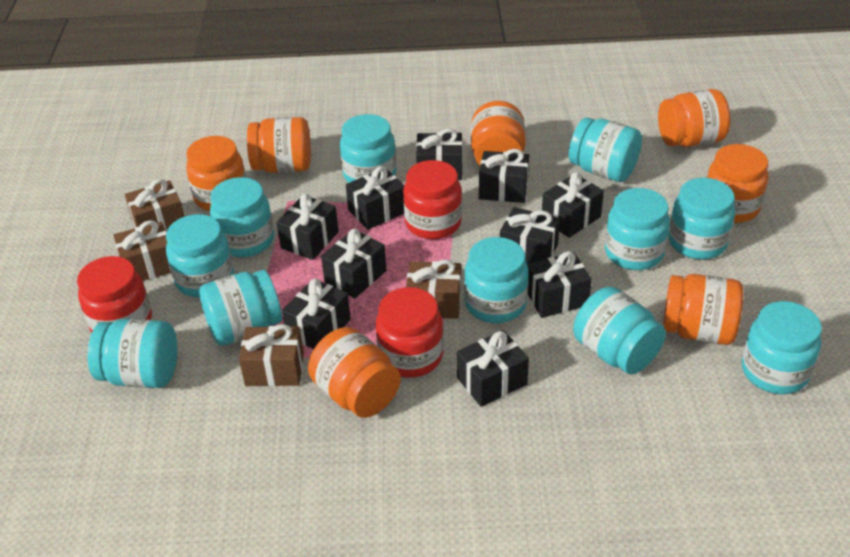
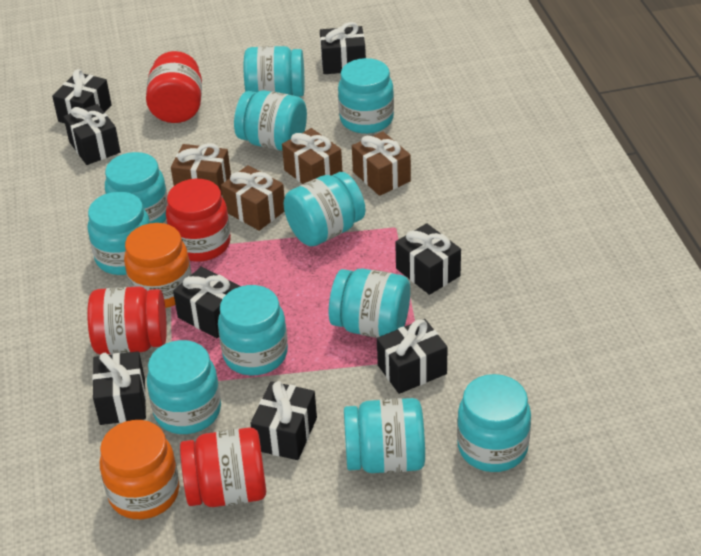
black gift: [276,194,339,260] [282,279,351,349] [321,229,387,298] [346,166,405,230] [416,129,463,180] [457,330,529,407] [479,149,529,203] [500,207,560,264] [527,251,592,318] [542,172,604,238] = 10 -> [52,69,112,123] [63,104,120,165] [92,351,146,425] [173,267,240,338] [250,381,317,460] [320,22,366,74] [377,319,448,394] [395,223,461,295] = 8
orange jar: [186,136,246,211] [247,117,311,173] [308,327,401,418] [471,101,526,166] [658,89,730,147] [663,274,743,345] [707,144,769,223] = 7 -> [100,420,179,519] [124,223,192,308] = 2
red jar: [77,256,152,333] [376,287,444,378] [403,160,462,239] = 3 -> [87,286,167,355] [146,51,202,123] [166,179,231,262] [180,427,266,507] = 4

